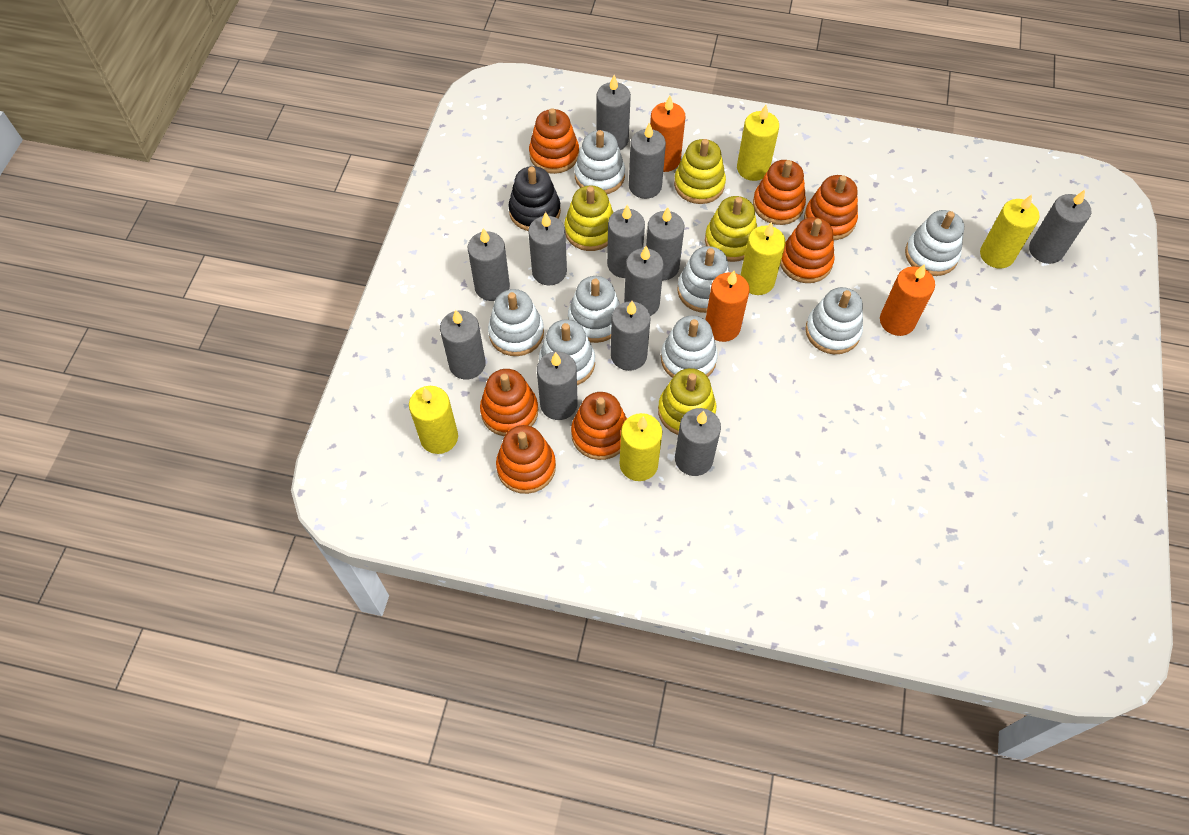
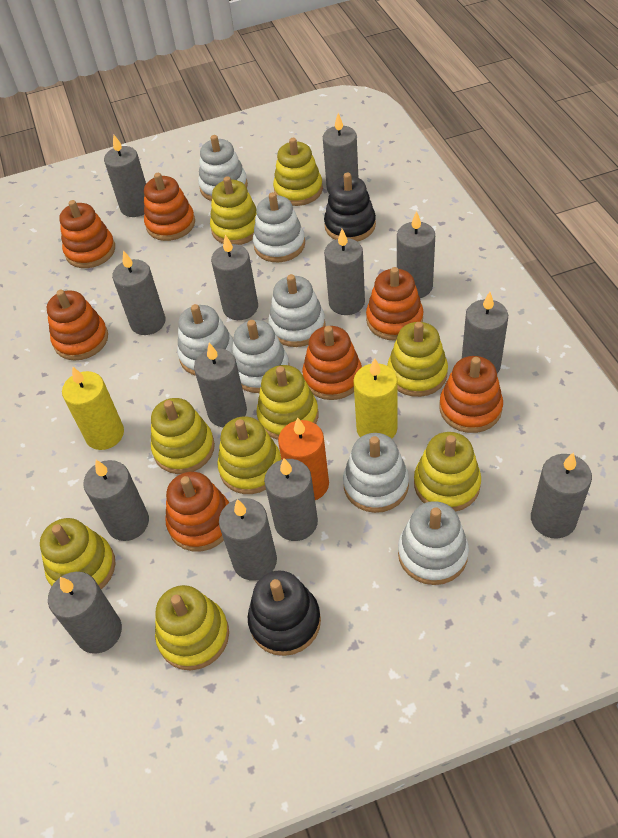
black stacking toy: [508,166,561,231] = 1 -> [248,570,321,656] [324,172,376,242] = 2
grey candle: [440,310,486,379] [467,228,510,301] [528,212,567,285] [537,352,578,420] [596,75,631,150] [607,205,645,278] [611,301,650,371] [624,246,664,316] [629,122,666,199] [646,207,685,280] [675,408,721,476] [1029,190,1091,264] = 12 -> [48,572,122,654] [83,460,149,541] [104,134,146,217] [112,250,165,335] [194,343,247,427] [211,235,258,320] [219,498,277,581] [264,458,318,541] [323,113,358,194] [324,229,365,315] [397,211,435,298] [462,292,508,373] [531,452,592,539] = 13
orange candle: [650,96,686,172] [705,271,750,342] [880,264,935,336] = 3 -> [278,417,329,500] = 1
white stacking toy: [488,289,544,356] [539,319,595,385] [568,276,620,343] [574,130,625,194] [661,316,718,378] [677,246,730,313] [805,287,863,354] [905,210,964,276] = 8 -> [177,304,234,376] [198,135,248,201] [232,320,289,393] [253,192,305,262] [268,274,326,347] [343,433,409,513] [398,501,469,585] = 7
yellow candle: [409,386,458,454] [620,413,662,481] [737,105,779,181] [741,222,786,295] [980,195,1040,268] = 5 -> [62,367,124,450] [353,358,398,439] = 2
yellow stacking toy: [564,185,614,251] [658,368,716,435] [674,139,726,204] [705,196,757,262] = 4 -> [40,518,116,589] [151,398,215,474] [155,585,229,670] [210,176,256,245] [217,416,281,494] [256,365,318,440] [273,138,323,206] [387,322,448,397] [414,432,481,512] = 9

